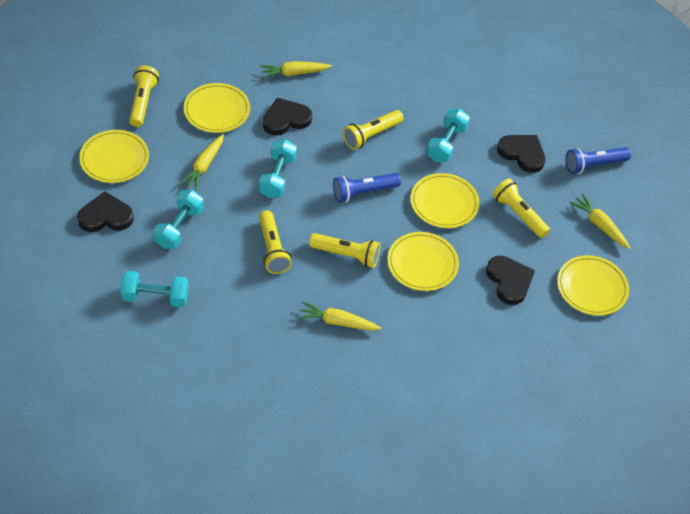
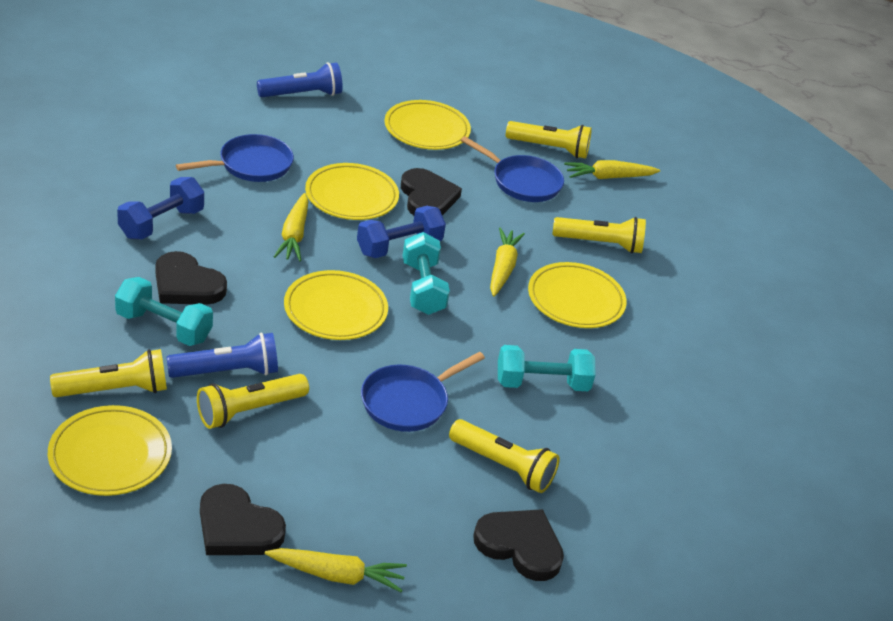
blue dumbbell: none = 0 -> [117,177,204,240] [357,206,446,258] = 2
blue pan: none = 0 -> [176,134,294,182] [361,352,485,432] [461,136,564,202] = 3
turquoise dumbbell: [120,271,189,308] [153,190,204,249] [259,139,297,198] [427,109,470,162] = 4 -> [115,277,213,346] [403,232,450,315] [498,345,595,391] = 3

